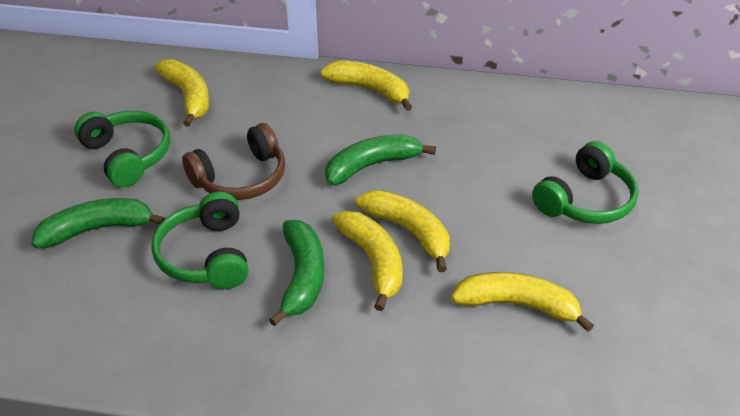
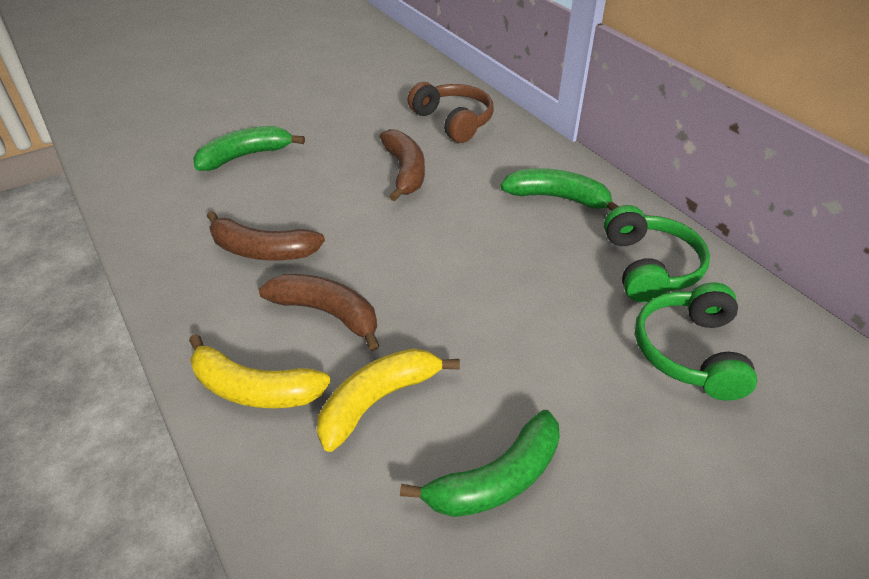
brown banana: none = 0 -> [207,211,325,260] [259,274,380,351] [380,129,425,201] = 3
green headphones: [74,111,170,187] [151,191,249,289] [532,141,638,224] = 3 -> [604,205,710,302] [635,283,757,401] = 2
yellow banana: [155,59,209,127] [320,61,412,111] [332,211,402,311] [356,190,450,272] [451,272,594,332] = 5 -> [189,334,331,408] [317,348,460,452] = 2

